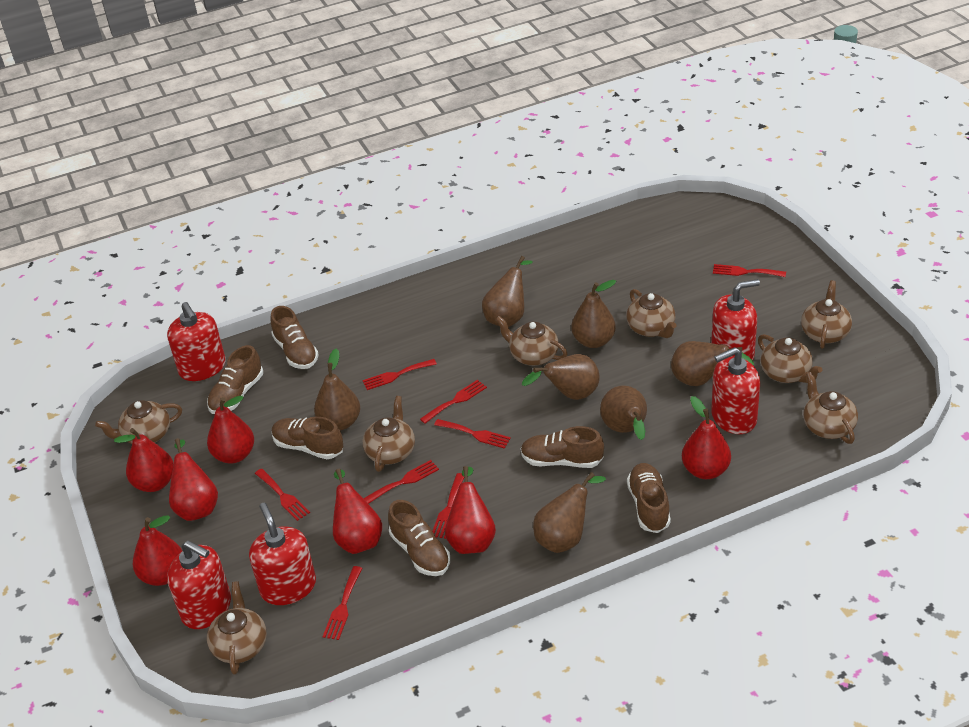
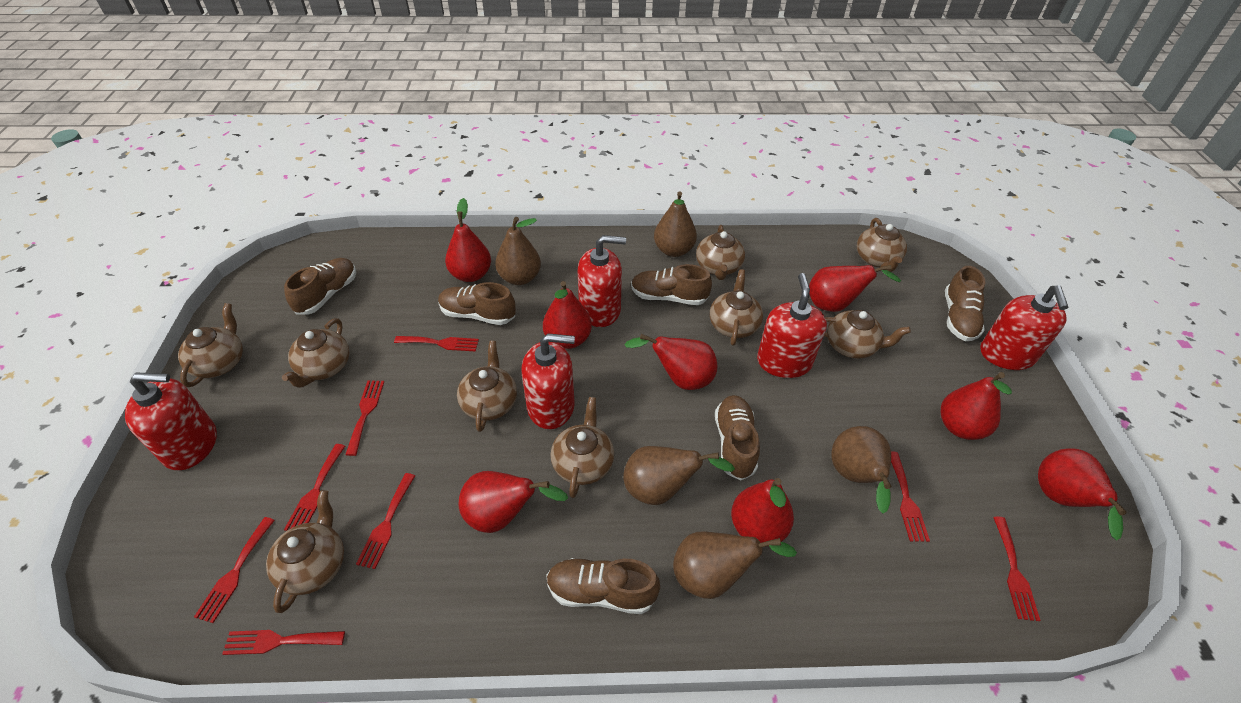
brown pear: [314,348,360,430] [482,256,533,327] [522,354,600,400] [533,472,606,553] [572,280,616,348] [600,386,647,440] [671,341,754,386] = 7 -> [495,217,541,285] [623,446,735,505] [654,191,697,257] [673,532,797,599] [831,426,891,513] = 5
brown teapot: [95,400,182,444] [207,581,267,675] [363,396,415,472] [495,316,568,366] [626,289,676,338] [758,334,822,383] [801,280,852,349] [803,372,858,444] = 8 -> [178,303,243,387] [266,490,344,613] [282,318,349,388] [457,341,517,432] [550,397,614,498] [696,225,745,280] [710,269,763,346] [824,310,911,359] [857,218,907,272] = 9
red pear: [114,428,174,492] [133,515,182,586] [169,438,218,521] [207,396,254,464] [333,469,382,554] [445,466,496,554] [682,396,731,479] = 7 -> [445,198,491,282] [458,471,568,533] [543,281,592,349] [624,334,717,390] [731,478,794,543] [809,265,901,312] [941,372,1012,440] [1038,448,1127,540] = 8

